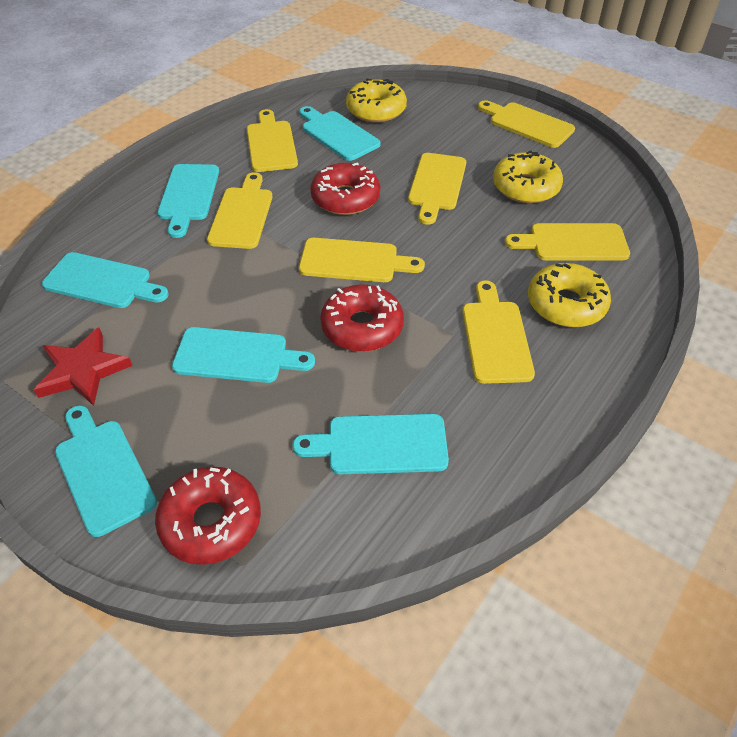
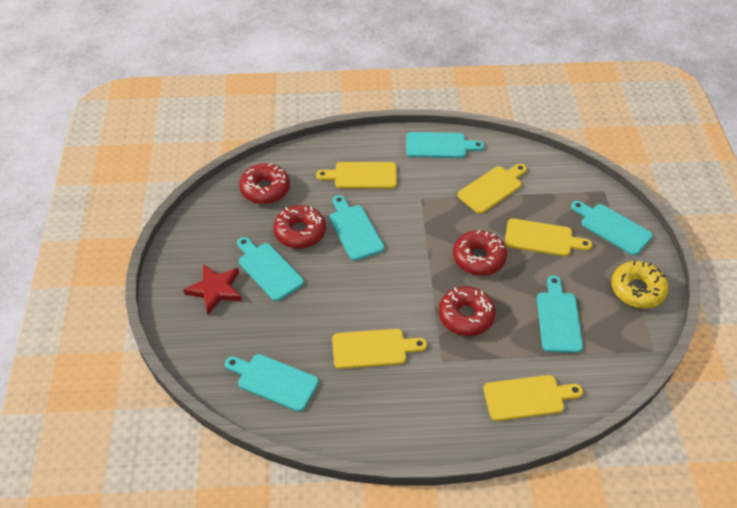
red donut: [155,466,261,565] [310,162,380,215] [320,284,404,352] = 3 -> [239,163,290,204] [273,205,326,249] [439,286,496,336] [453,230,507,276] = 4
yellow cutting board: [207,172,272,249] [247,109,298,172] [299,238,425,282] [408,153,466,225] [462,280,535,384] [478,100,575,148] [505,223,630,260] = 7 -> [316,162,397,189] [332,329,427,369] [457,164,527,214] [483,375,583,421] [505,218,592,256] = 5
yellow donut: [346,79,407,123] [493,150,563,203] [528,263,611,327] = 3 -> [611,261,669,309] = 1

